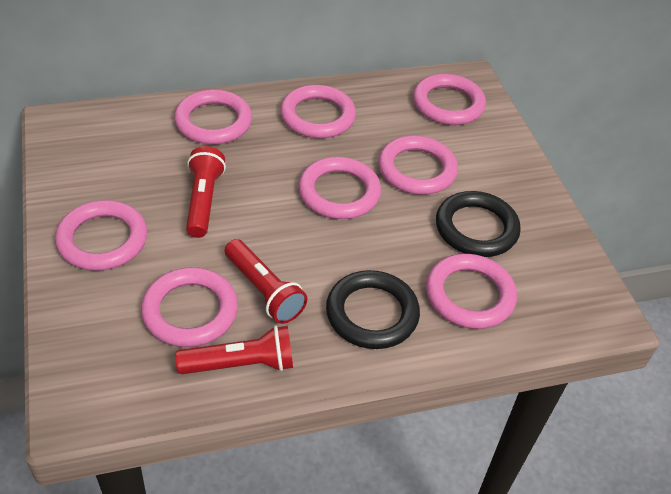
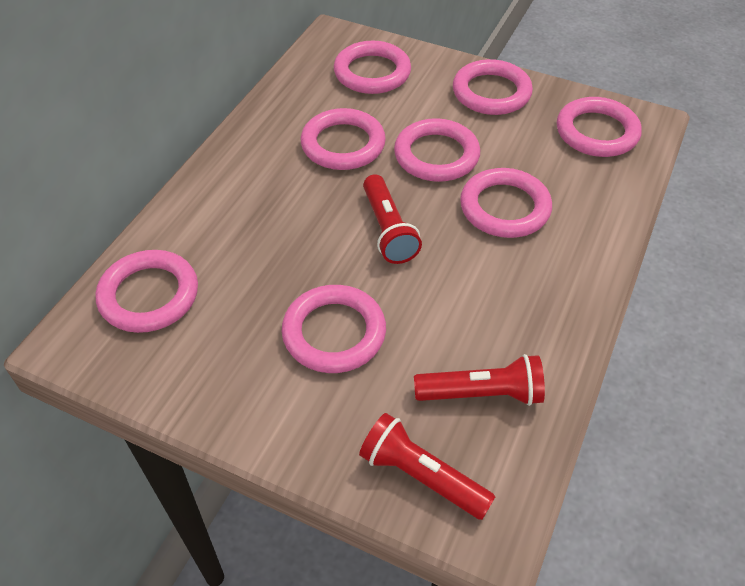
black ring: [326,270,420,349] [436,191,521,257] = 2 -> none = 0

